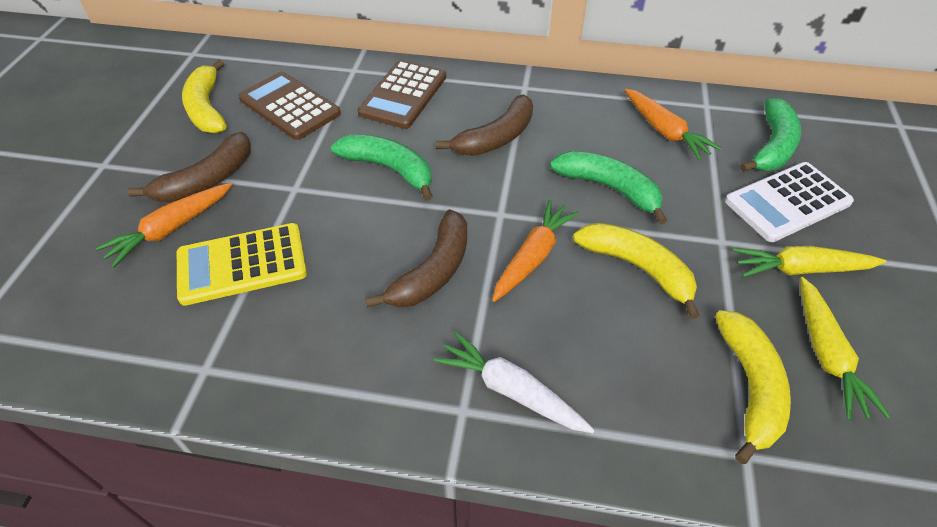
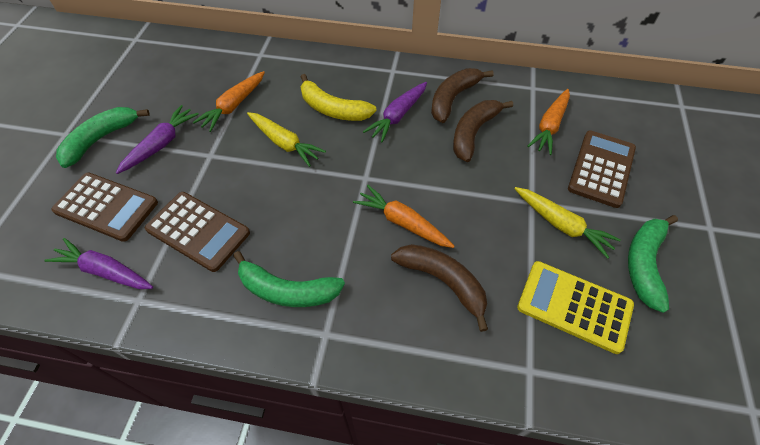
brown calculator: [238,72,341,140] [357,60,446,129] = 2 -> [51,173,158,242] [145,192,250,272] [568,131,636,208] = 3
purple carrot: none = 0 -> [44,238,153,289] [116,105,199,174] [363,82,427,142] = 3
white calculator: [725,162,854,242] = 1 -> none = 0
white carrot: [434,332,595,433] = 1 -> none = 0
yellow banana: [182,60,227,133] [573,223,700,319] [715,310,791,464] = 3 -> [301,74,377,121] = 1

